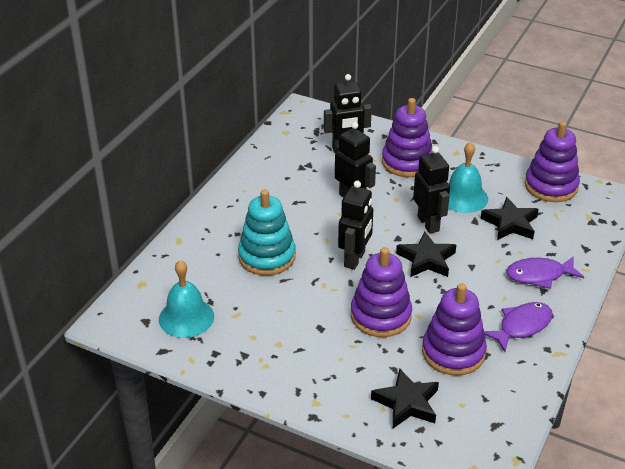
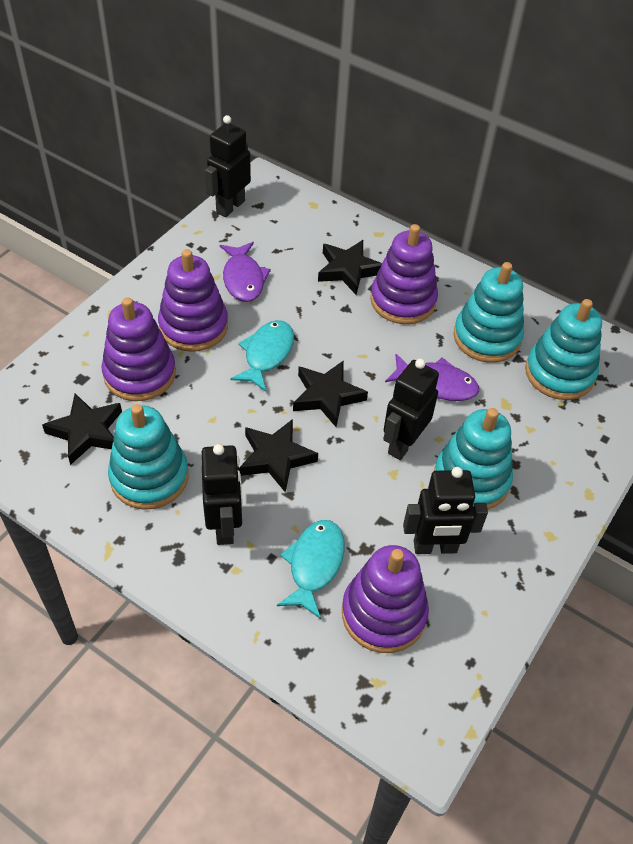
black star: [371,368,439,428] [396,231,456,277] [481,197,539,240] = 3 -> [42,393,122,465] [239,419,318,492] [293,360,368,427] [318,240,382,295] = 4
turquoise bell: [159,260,214,338] [448,142,488,213] = 2 -> none = 0
turquoise fish: none = 0 -> [230,320,294,392] [277,520,345,619] = 2
turquoise stacking toy: [238,189,296,276] = 1 -> [108,404,189,510] [434,408,513,510] [453,262,524,363] [525,299,602,400] = 4

